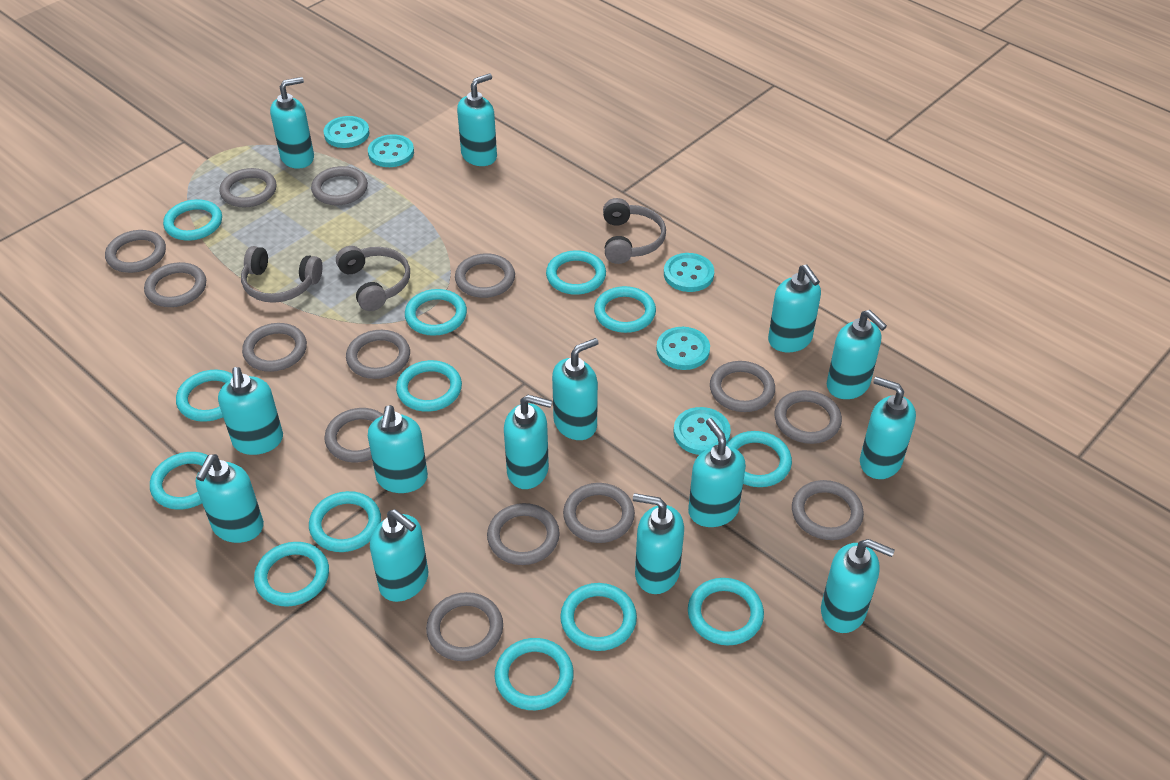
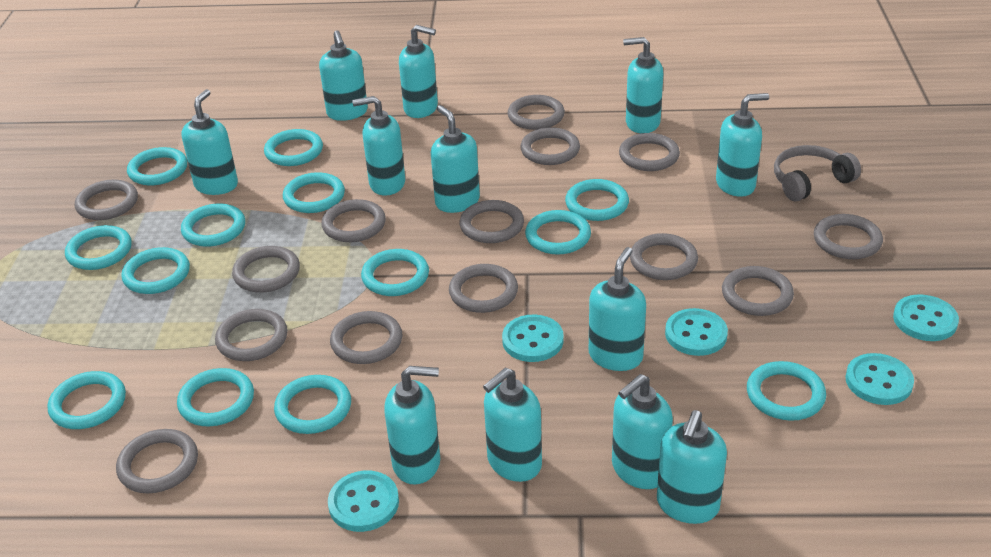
grey headphones: [241,246,323,303] [336,246,410,311] [603,198,666,264] = 3 -> [774,145,861,201] = 1
turquoise soap dispenser: [196,454,264,543] [218,367,283,455] [270,77,314,169] [368,405,428,493] [370,509,428,602] [457,73,497,166] [504,395,552,489] [552,338,599,440] [633,493,684,594] [688,418,746,527] [768,265,821,352] [821,539,895,633] [827,310,887,399] [860,377,916,479] = 14 -> [182,89,238,195] [319,30,368,121] [352,96,405,196] [384,366,440,485] [399,25,438,118] [431,105,480,213] [483,367,542,482] [589,247,646,371] [612,374,673,489] [623,37,663,133] [657,410,727,524] [716,93,769,197] = 12

